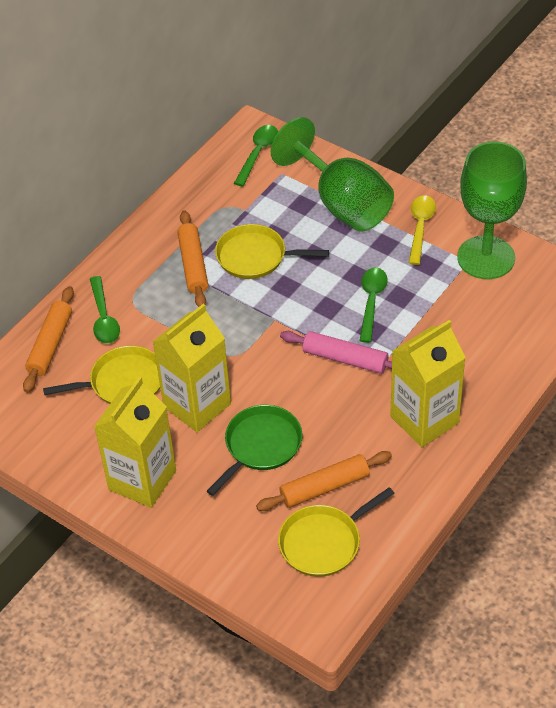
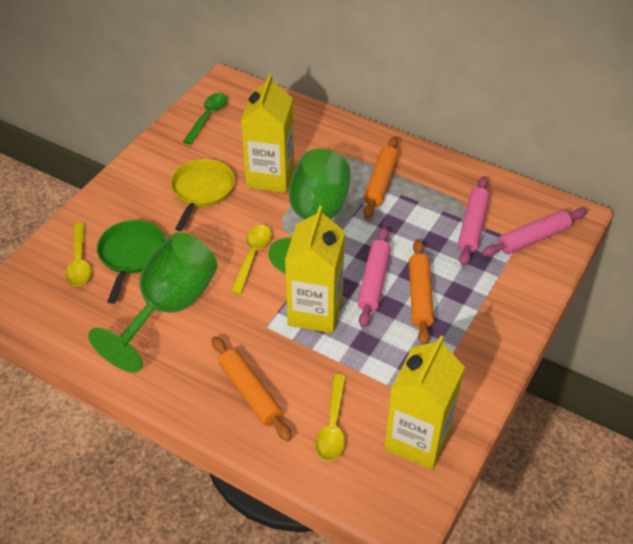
green spoon: [90,276,120,344] [234,125,278,186] [360,267,388,343] = 3 -> [183,93,227,145] = 1
pink rolling pin: [280,331,392,374] = 1 -> [357,227,391,328] [458,176,490,266] [482,208,587,257] = 3
yellow pan: [43,346,160,404] [215,224,329,279] [278,487,394,577] = 3 -> [170,159,235,231] = 1
yellow spoon: [409,195,436,265] = 1 -> [65,222,91,286] [230,225,272,295] [315,374,346,461] = 3

